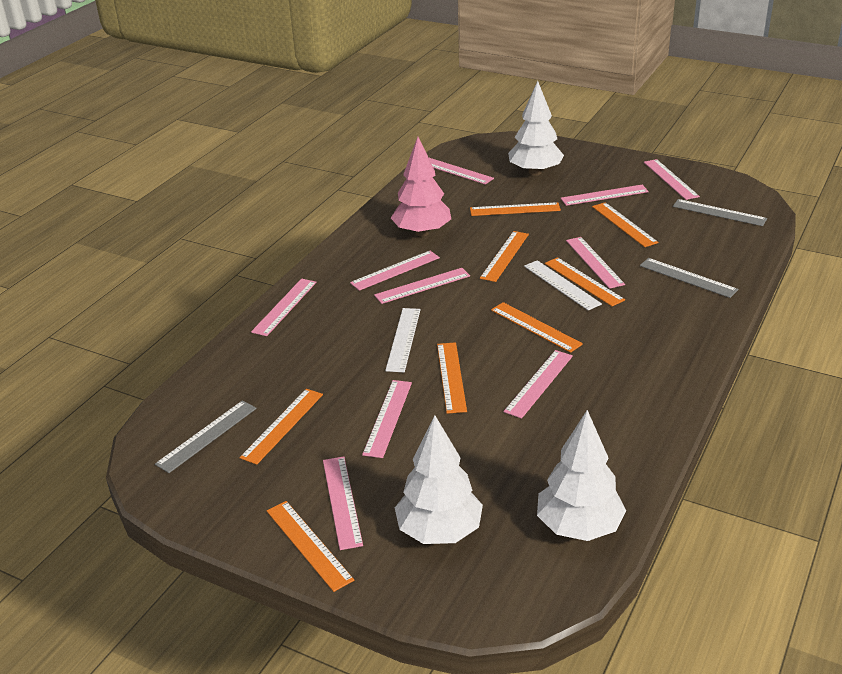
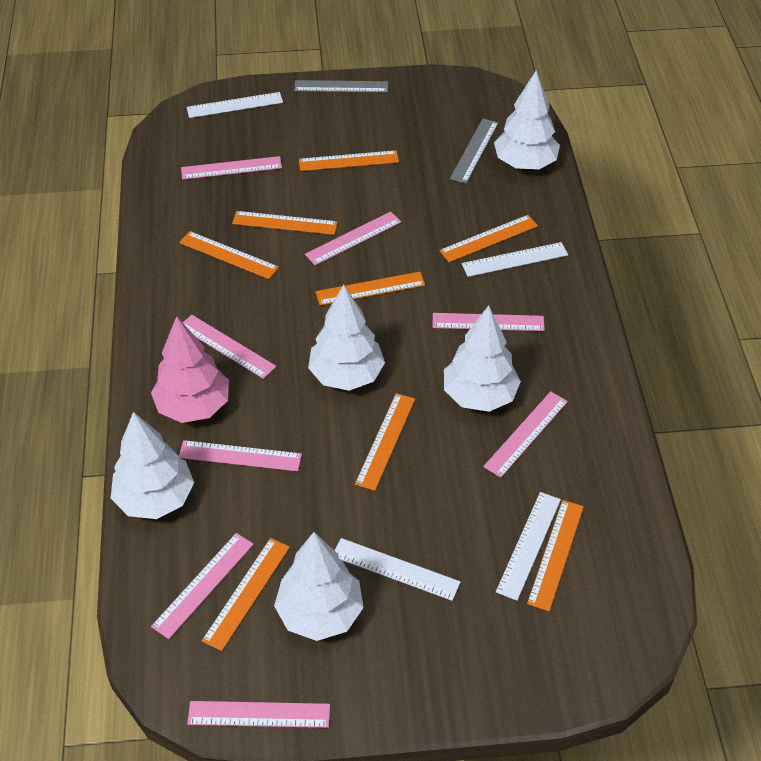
grey ruler: [155,400,257,473] [640,258,738,298] [673,199,767,226] = 3 -> [294,80,388,92] [450,119,498,183] = 2
pink ruler: [251,278,316,336] [323,457,363,550] [350,251,440,291] [362,380,412,458] [374,268,470,304] [429,158,494,185] [504,350,573,419] [561,185,649,206] [566,237,625,289] [644,159,700,200] = 10 -> [151,533,254,639] [179,440,302,471] [181,156,282,180] [183,315,276,379] [187,701,330,728] [305,212,401,265] [433,313,545,331] [483,391,568,478] = 8
white ruler: [385,308,421,372] [524,260,602,311] = 2 -> [187,92,283,118] [335,538,461,601] [462,242,568,277] [496,492,561,601] = 4
white tree: [395,415,483,544] [508,81,564,176] [537,410,626,541] = 3 -> [111,412,194,519] [274,532,364,641] [308,285,385,391] [444,305,521,412] [494,70,560,169] = 5

